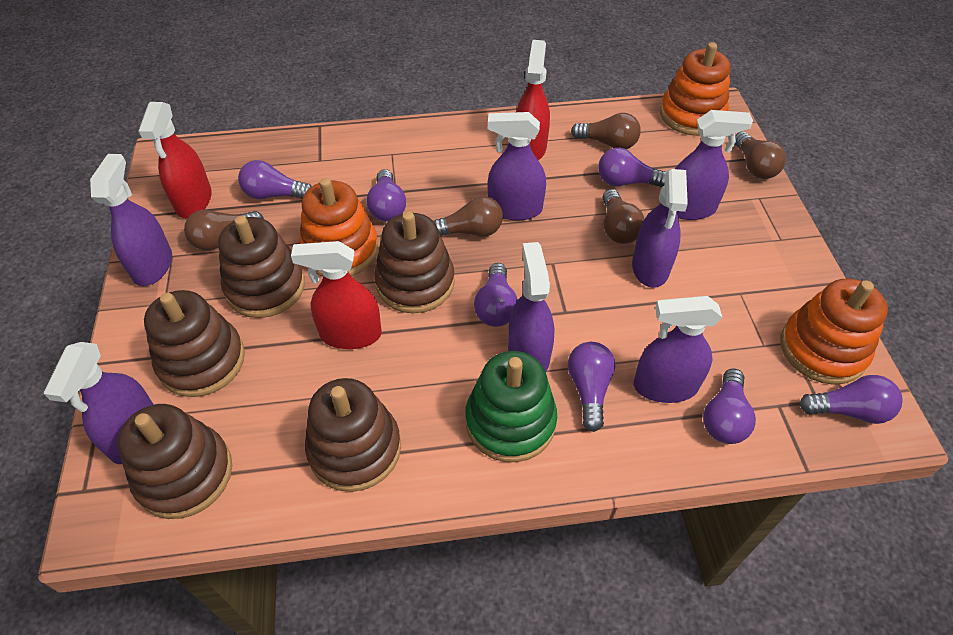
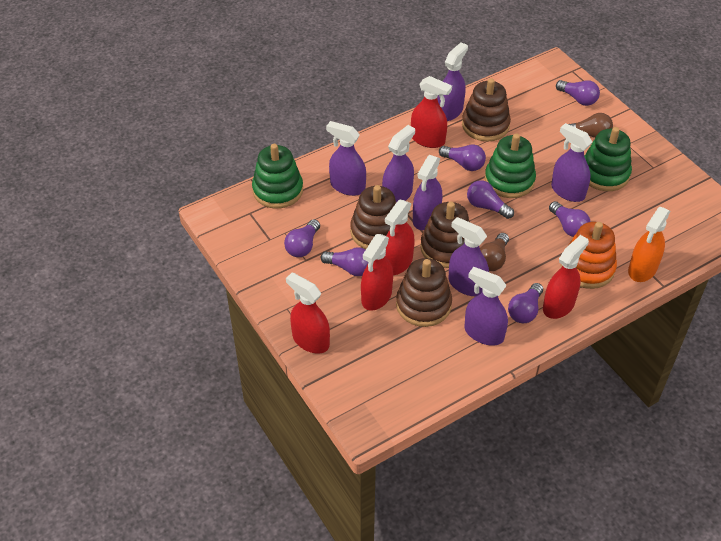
brown light bulb: [184,210,264,251] [434,196,503,237] [571,113,641,149] [602,189,644,243] [735,131,786,179] = 5 -> [480,233,509,271] [569,113,613,138] = 2
brown stacking toy: [117,404,232,519] [144,290,245,397] [218,216,305,318] [305,378,401,492] [374,211,455,313] = 5 -> [350,185,396,249] [396,258,452,327] [420,202,470,268] [462,78,511,142] = 4
green stacking toy: [465,351,557,462] = 1 -> [252,144,303,209] [485,134,536,198] [584,127,632,191] = 3
orange spray bottle: none = 0 -> [628,207,670,282] = 1
orange stacking toy: [299,178,379,276] [660,42,731,136] [780,278,888,385] = 3 -> [561,222,617,289] = 1
red spray bottle: [138,102,212,218] [291,241,382,349] [516,40,550,160] = 3 -> [286,273,330,354] [361,234,393,310] [385,200,415,275] [411,76,452,148] [543,235,589,319] = 5

